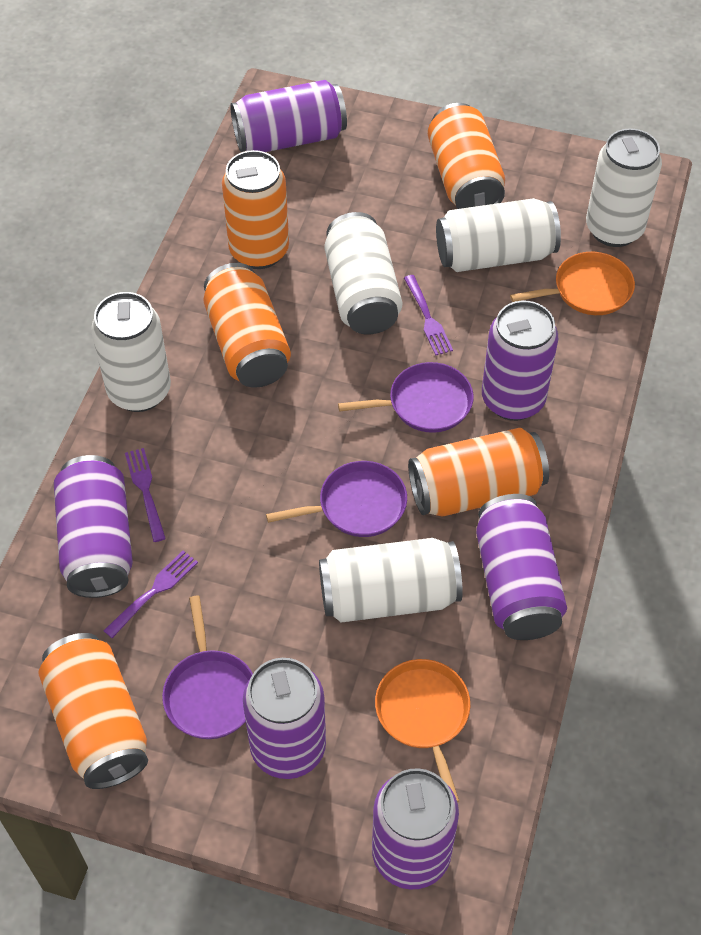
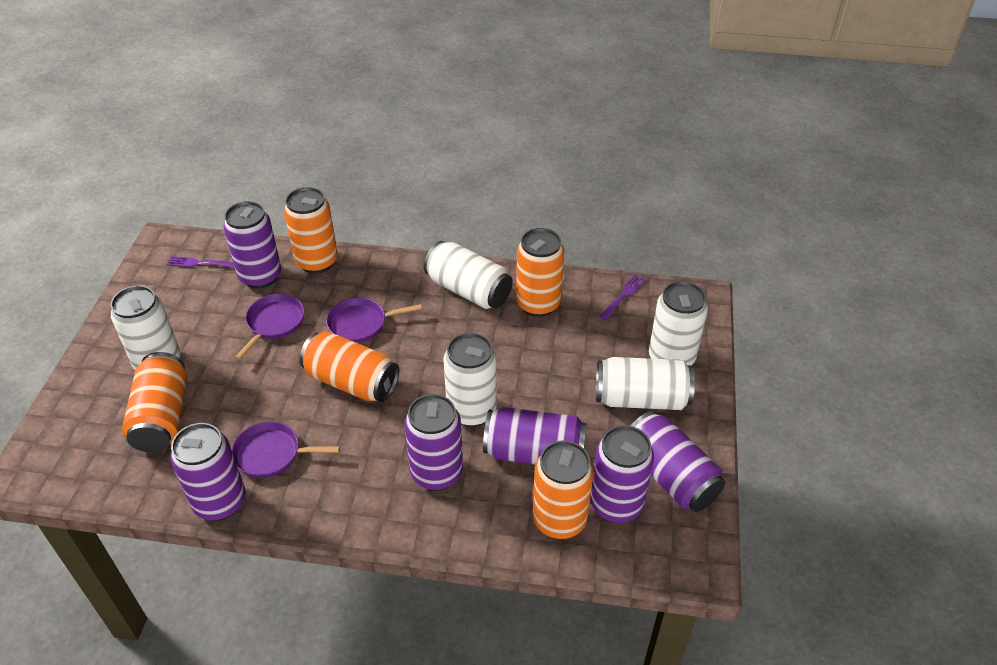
orange pan: [375,659,470,803] [510,252,635,315] = 2 -> none = 0
purple fork: [103,551,198,638] [125,448,166,542] [404,275,453,355] = 3 -> [167,256,235,268] [600,274,646,320] = 2

